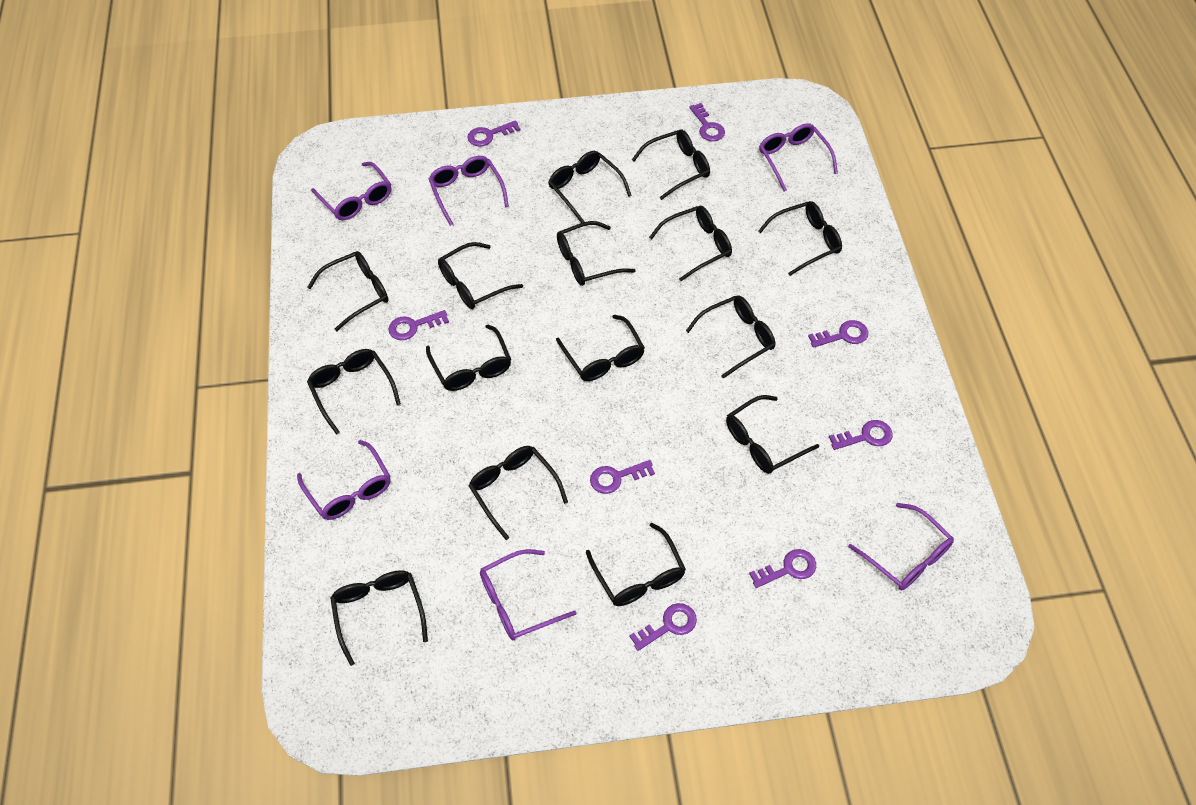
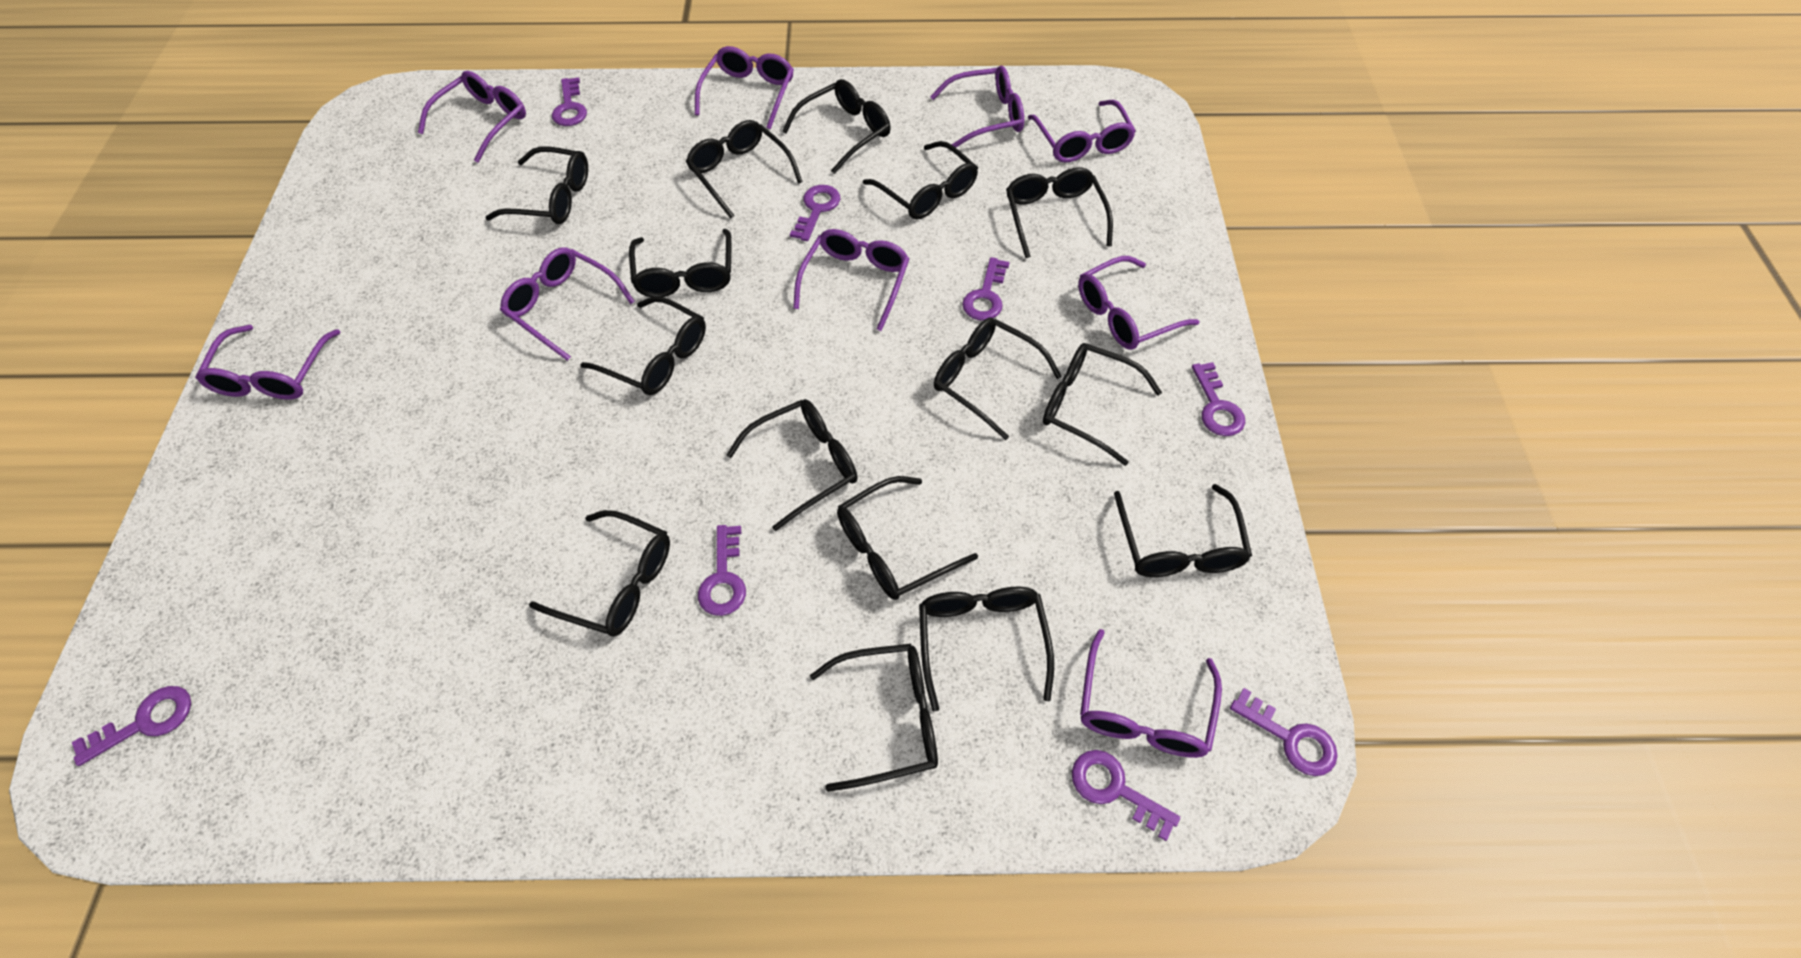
purple glasses: [297,440,391,520] [311,162,391,220] [429,156,509,226] [480,549,577,640] [759,123,838,191] [848,503,954,590] = 6 -> [196,325,340,400] [418,71,526,163] [500,247,635,361] [695,46,794,129] [793,229,909,331] [930,66,1024,147] [1028,100,1136,162] [1078,256,1200,350] [1080,629,1222,758] = 9

